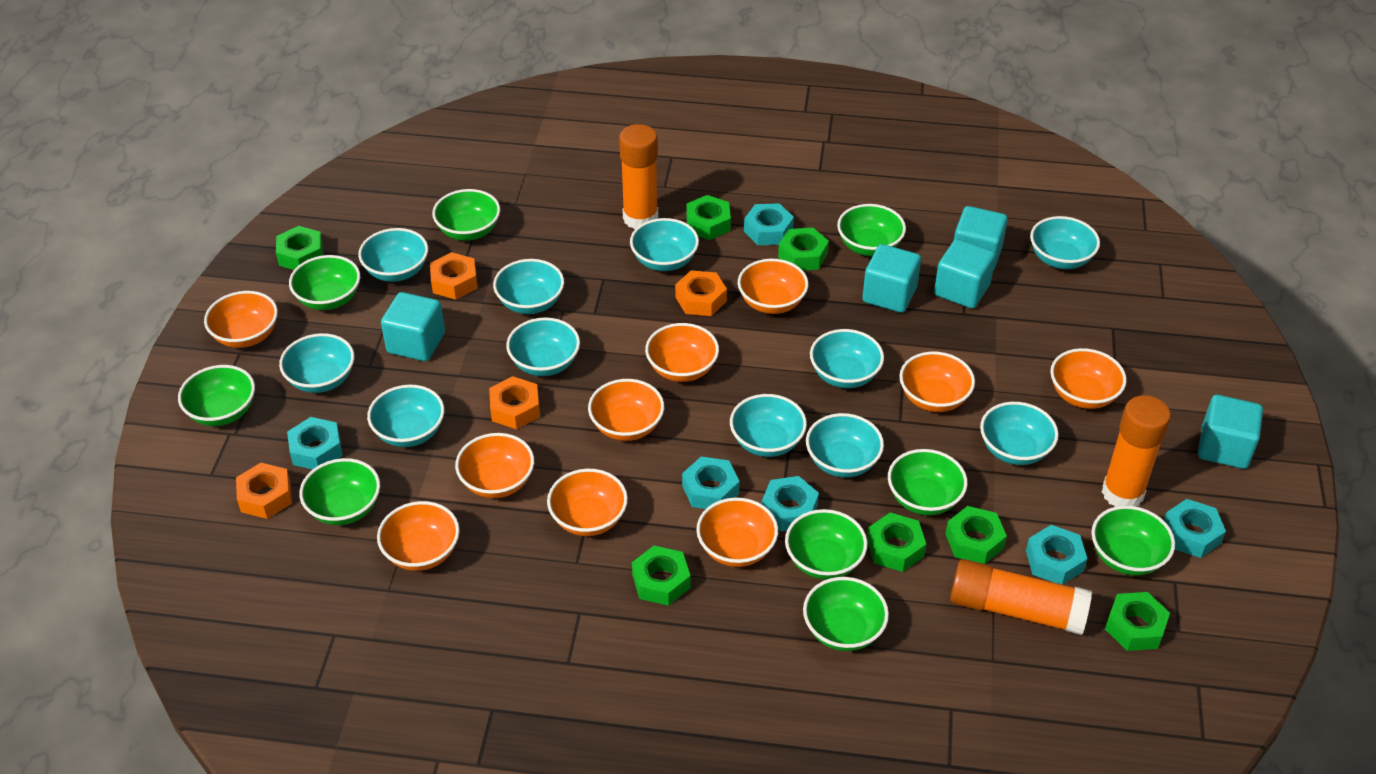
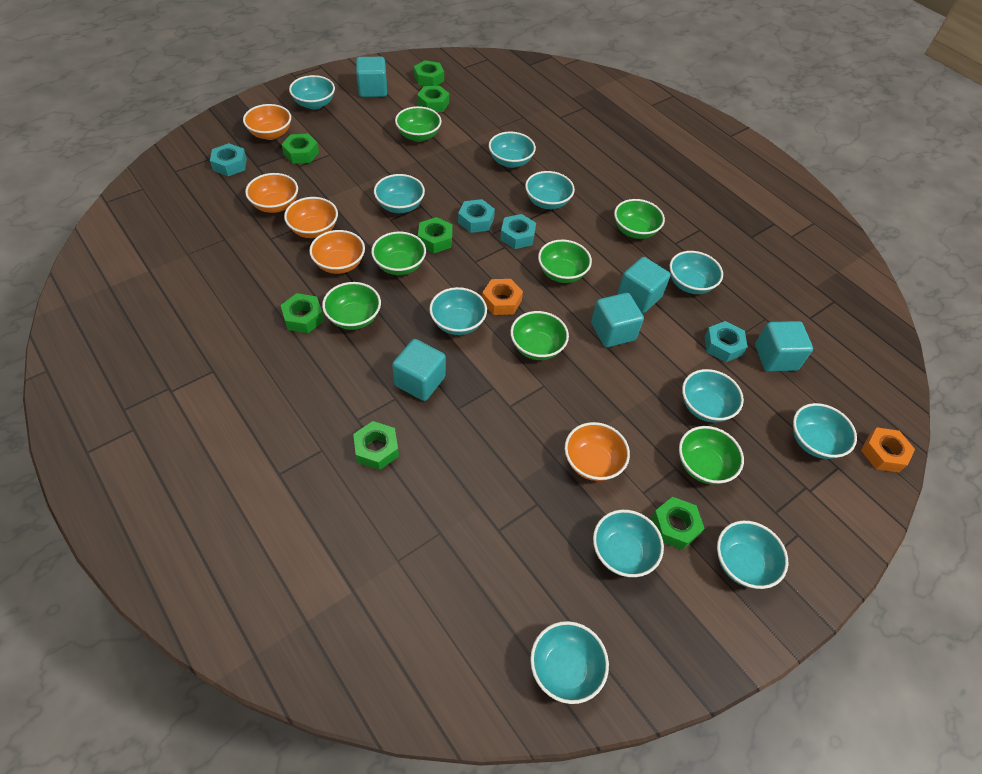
green bowl: [178,365,255,426] [289,255,360,310] [299,458,380,525] [432,189,500,241] [785,509,868,580] [803,577,889,651] [837,204,906,256] [888,449,968,515] [1091,506,1175,576] = 9 -> [322,282,381,330] [371,232,426,275] [395,106,441,142] [510,311,569,360] [538,240,592,283] [614,199,665,239] [679,426,744,484] = 7
orange bowl: [204,291,278,348] [377,501,460,571] [455,433,534,498] [547,469,628,536] [588,379,664,441] [645,323,719,382] [696,497,778,567] [738,259,809,314] [899,352,975,412] [1050,348,1127,409] = 10 -> [243,104,291,140] [245,173,298,213] [284,197,338,238] [309,230,365,274] [565,422,630,481] = 5
orange glue stick: [619,124,658,229] [950,559,1092,635] [1102,395,1171,507] = 3 -> none = 0
orange nut: [236,463,292,519] [430,252,477,300] [489,376,540,429] [675,270,727,316] = 4 -> [482,279,523,315] [861,428,915,473] = 2
turquoise nut: [287,417,343,469] [682,457,740,509] [744,203,794,245] [761,476,819,531] [1026,525,1087,585] [1164,499,1226,558] = 6 -> [210,143,247,176] [458,199,495,233] [500,214,536,249] [705,321,748,362] = 4

